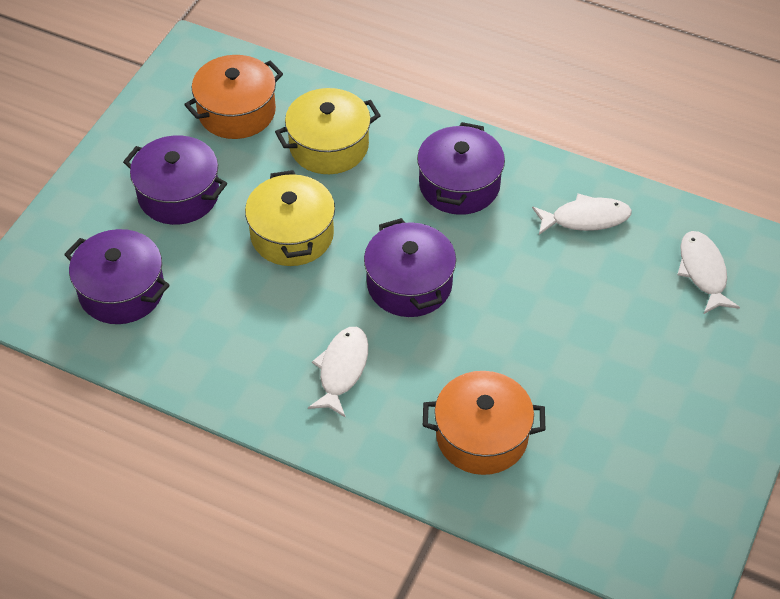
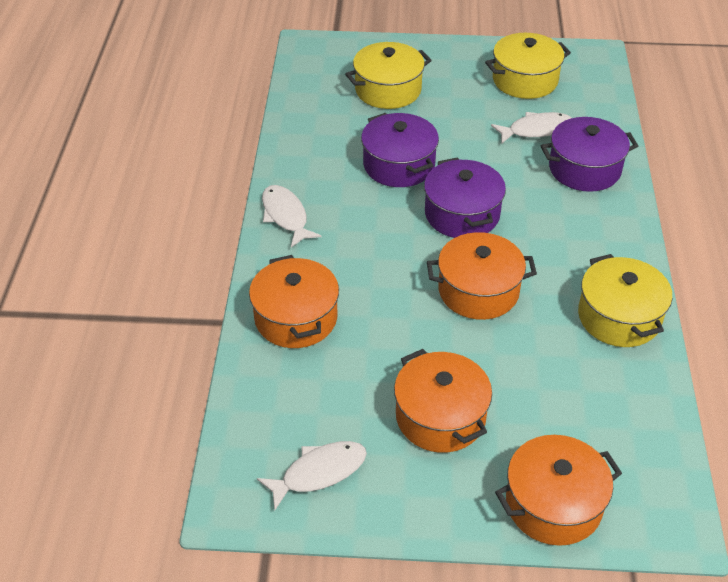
orange pot: [184,55,283,139] [423,371,545,475] = 2 -> [249,255,339,348] [394,349,492,453] [427,232,537,320] [495,435,622,546] = 4
purple pot: [64,229,170,324] [123,135,227,225] [364,218,456,317] [417,122,505,215] = 4 -> [361,113,439,187] [424,157,506,238] [541,117,638,192] = 3
yellow pot: [245,170,335,266] [275,88,381,174] = 2 -> [345,42,432,109] [485,33,571,99] [578,254,672,347] = 3

